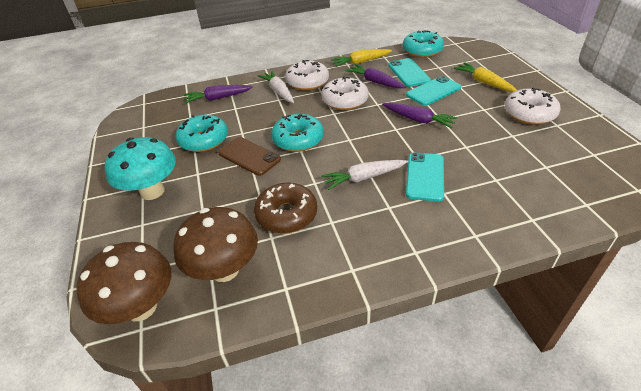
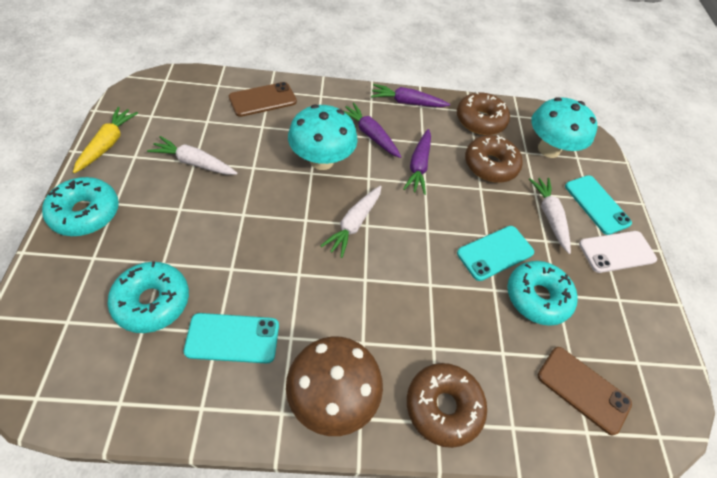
brown donut: [254,183,317,234] = 1 -> [407,363,487,448] [457,91,510,135] [465,135,523,183] = 3
brown mushroom: [76,242,171,324] [173,207,258,282] = 2 -> [286,336,383,436] = 1
brown phone: [218,137,281,176] = 1 -> [229,82,297,117] [538,347,632,435] = 2
turquoise mushroom: [105,137,176,200] = 1 -> [288,104,358,170] [531,97,598,158] = 2
white carrot: [258,71,294,103] [321,160,408,190] = 2 -> [147,136,238,175] [321,186,382,258] [529,177,571,254] = 3
white donut: [285,60,329,90] [322,76,369,110] [505,87,561,125] = 3 -> none = 0
white phone: none = 0 -> [579,231,657,273] = 1
yellow carrot: [331,49,392,67] [454,62,517,92] = 2 -> [73,107,138,173] = 1

